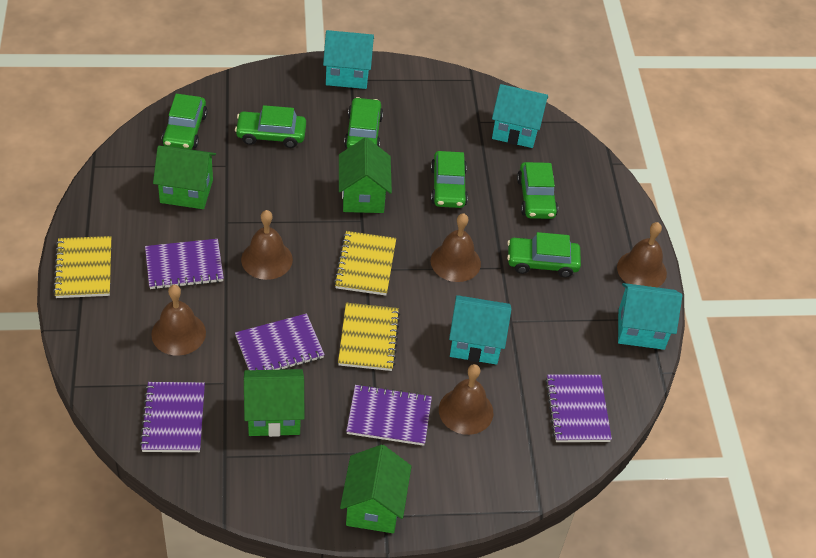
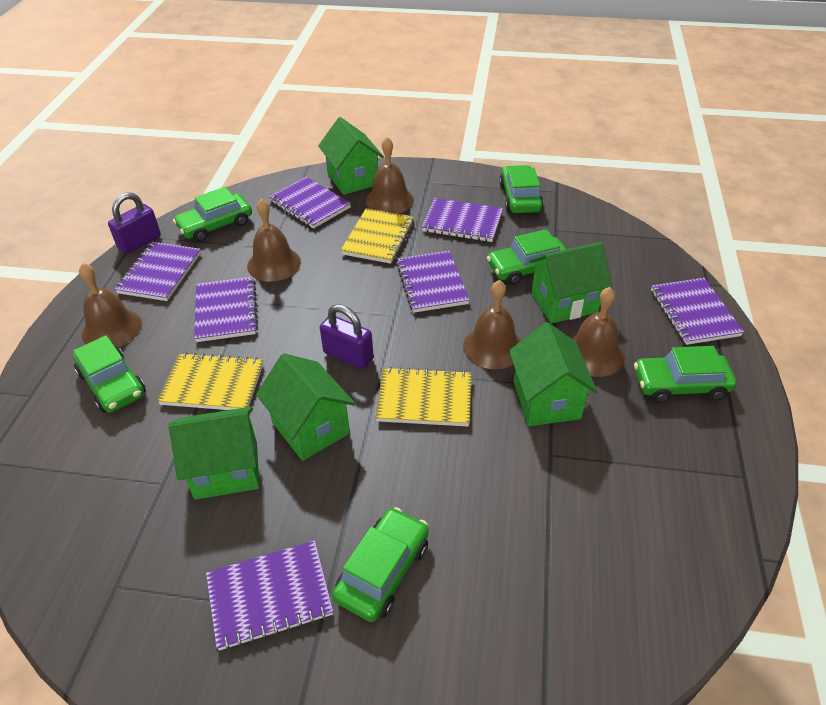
green house: [153,146,216,209] [244,369,305,437] [339,137,392,213] [340,445,412,533] = 4 -> [168,407,260,500] [256,353,355,461] [318,117,384,195] [509,322,598,426] [529,242,612,324] = 5
purple notebook: [139,382,205,452] [145,239,224,290] [235,313,325,370] [346,384,432,446] [545,375,612,442] = 5 -> [115,242,201,301] [194,277,258,342] [206,541,333,651] [269,177,351,229] [396,251,469,313] [422,198,503,242] [651,278,744,345] = 7
purple padlock: none = 0 -> [108,192,161,254] [320,304,374,369] = 2
turquoise house: [323,30,374,89] [449,295,512,365] [492,84,548,148] [618,283,682,350] = 4 -> none = 0

